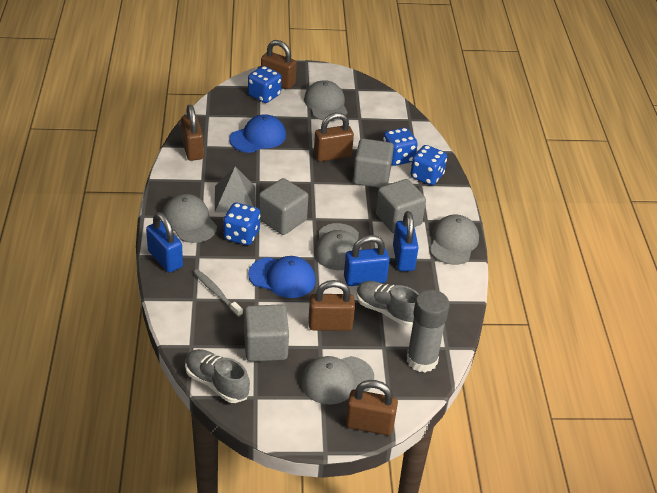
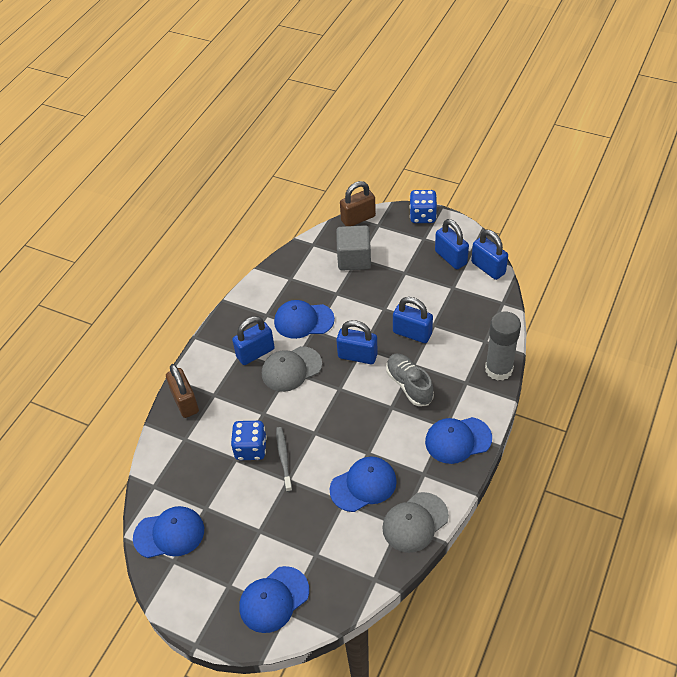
blue cap: [229,114,286,153] [248,256,316,298] = 2 -> [133,506,204,558] [239,566,309,633] [274,300,335,339] [330,457,397,512] [425,417,492,464] = 5
blue dice: [223,203,260,245] [248,66,282,103] [383,128,418,166] [410,145,447,185] = 4 -> [231,421,267,460] [409,190,437,223] = 2
blue padlock: [146,212,183,273] [344,235,390,286] [393,211,419,271] = 3 -> [232,316,275,365] [336,320,378,364] [393,297,433,343] [435,219,469,269] [471,229,508,280] = 5
brown padlock: [181,105,204,161] [261,40,297,89] [309,280,355,331] [314,113,354,162] [345,380,398,435] = 5 -> [166,364,199,418] [340,181,376,226] = 2
grey cap: [162,194,217,243] [301,356,374,405] [304,80,348,121] [314,223,362,270] [430,215,479,265] = 5 -> [262,346,322,392] [382,492,449,553] = 2
grey cube: [244,304,289,362] [259,178,308,235] [353,138,394,188] [376,179,426,233] = 4 -> [336,225,371,271] = 1
grey pyramid: [215,167,256,213] = 1 -> none = 0
grey shoe: [185,349,250,403] [356,281,419,326] = 2 -> [386,354,434,406] = 1

